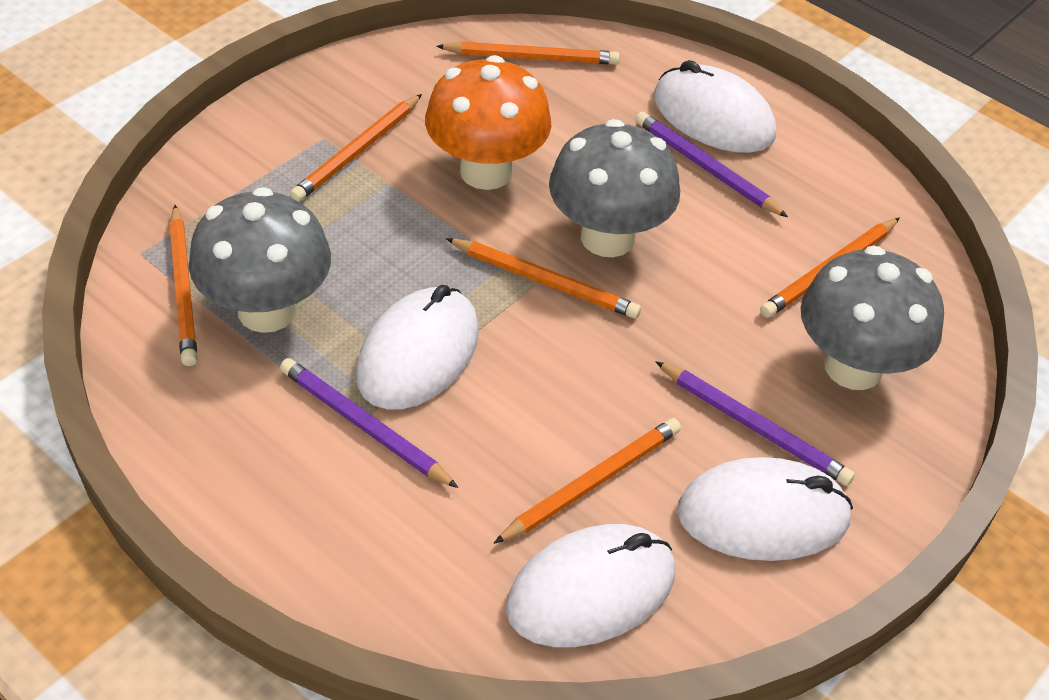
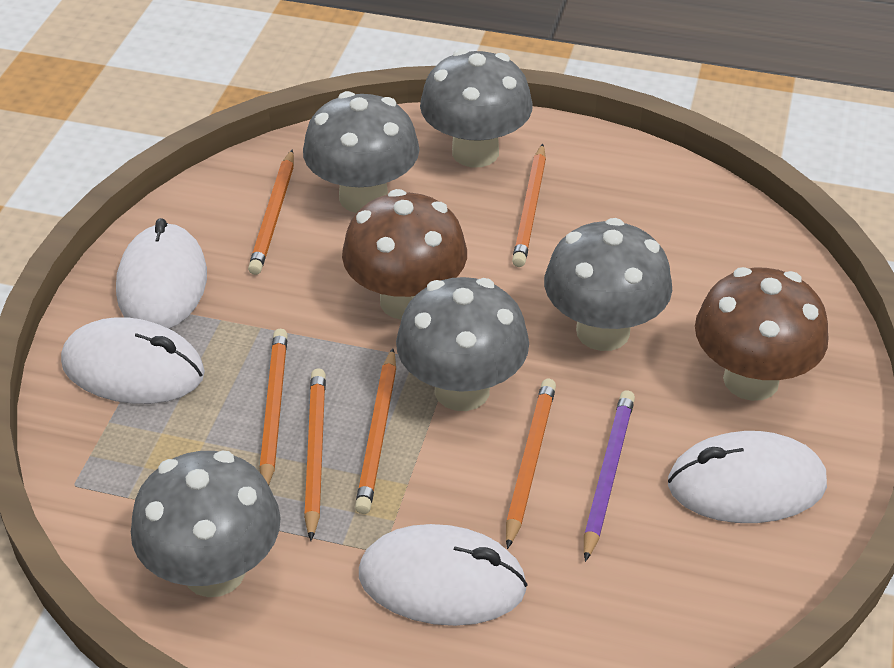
brown mushroom: none = 0 -> [342,189,467,320] [695,267,829,401] = 2
grey mushroom: [189,187,331,333] [549,119,680,257] [800,245,944,390] = 3 -> [131,451,281,597] [303,91,419,213] [396,277,529,411] [420,49,533,167] [544,218,672,351] = 5
orange mushroom: [425,55,552,190] = 1 -> none = 0
purple pencil: [280,358,458,488] [636,112,788,217] [655,361,855,486] = 3 -> [584,390,635,562] = 1

